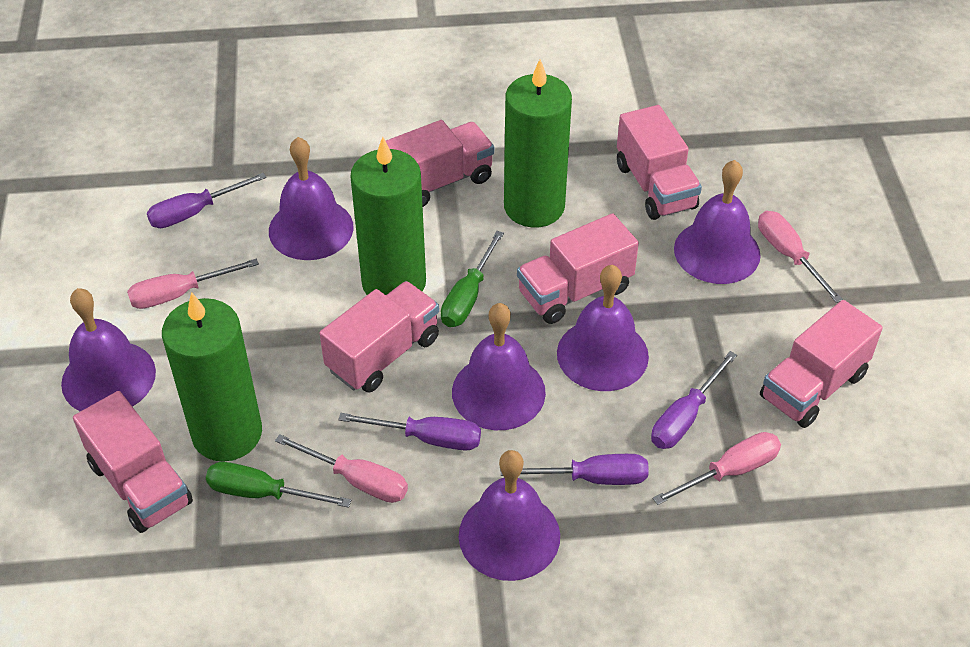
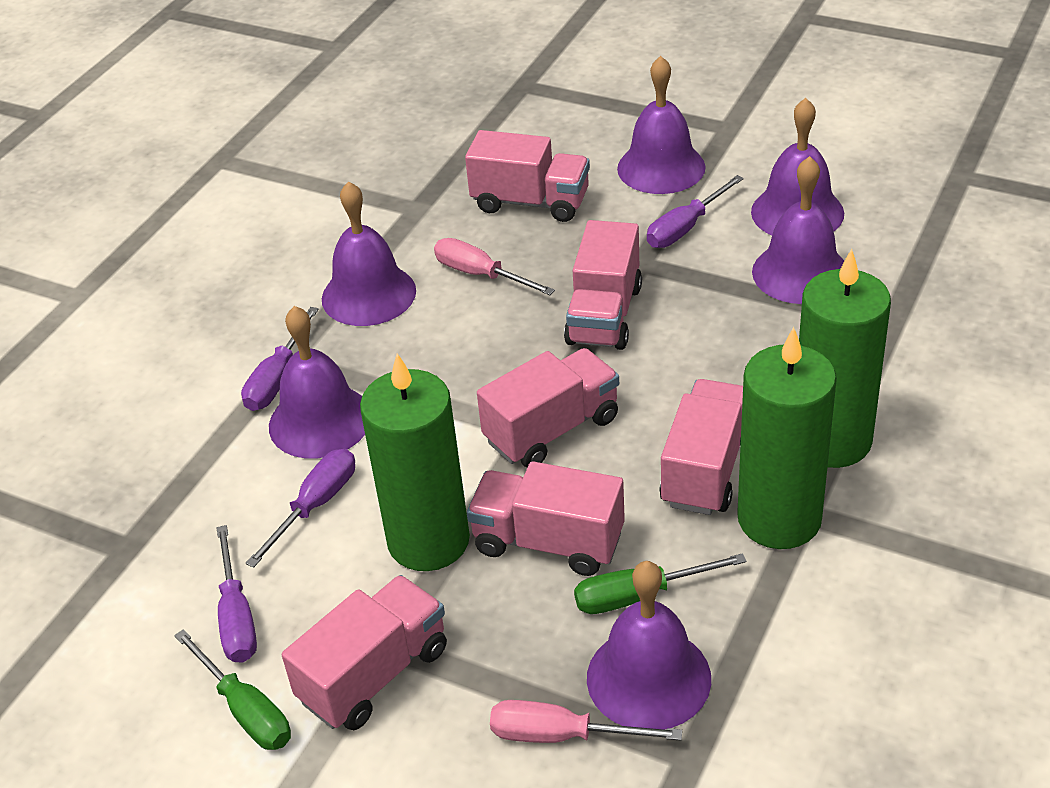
pink screwdriver: [127,259,259,309] [275,434,408,503] [653,432,781,505] [758,211,843,303] = 4 -> [434,238,555,295] [490,700,682,743] = 2

